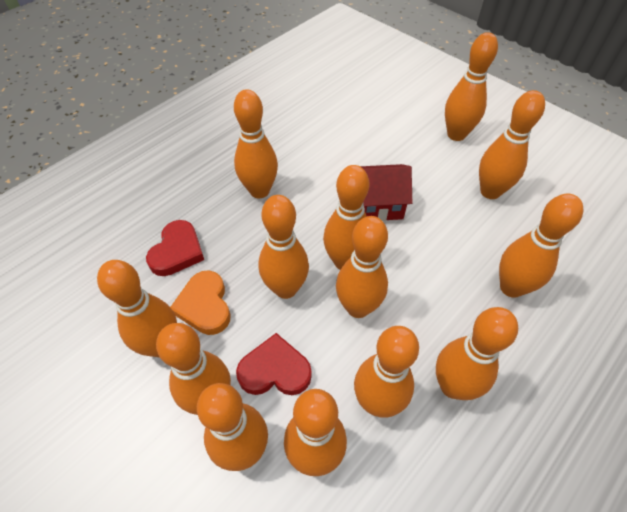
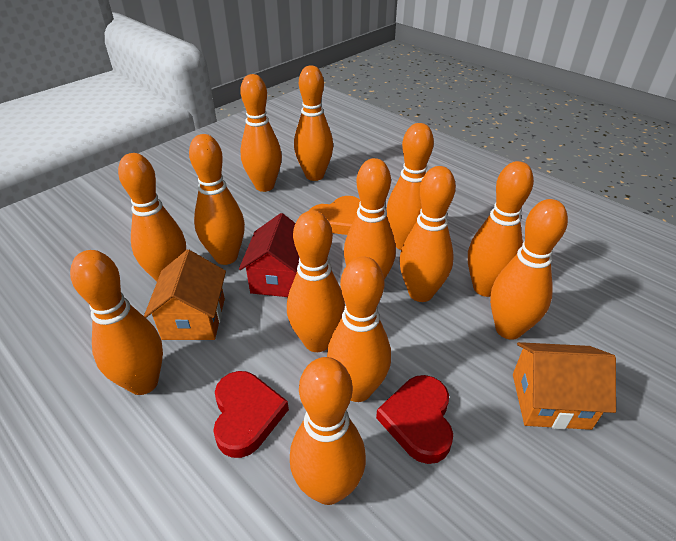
orange house: none = 0 -> [144,249,226,340] [513,342,616,430] = 2

